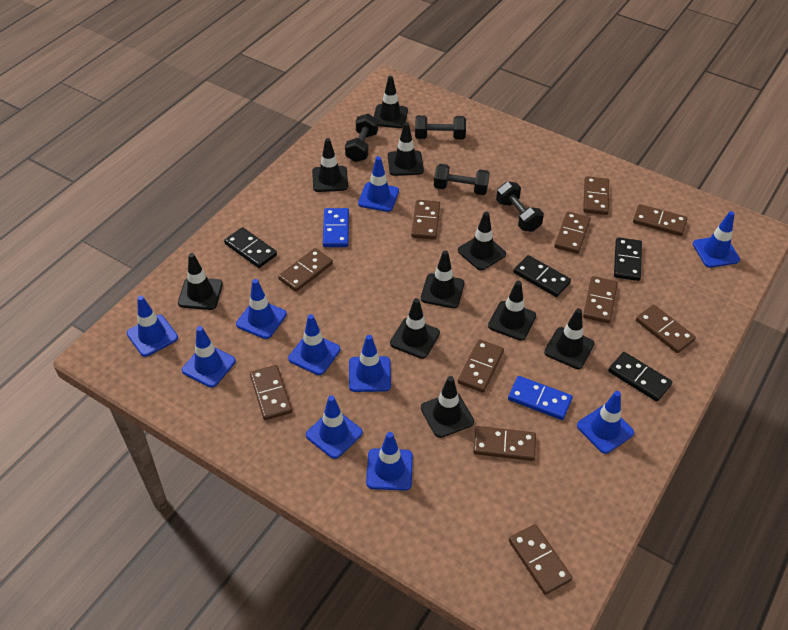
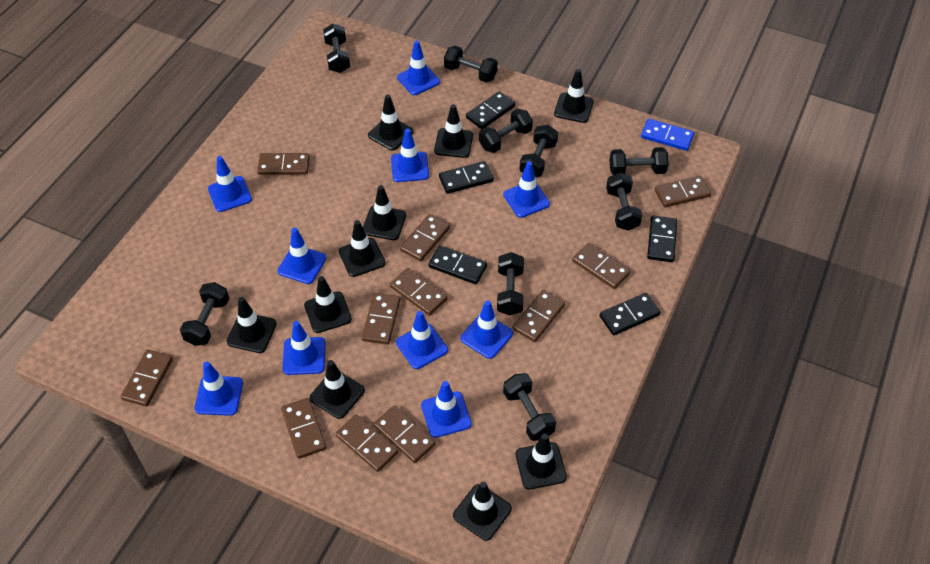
black domino: [224,227,277,268] [513,255,571,297] [608,352,672,402] [614,237,642,281] = 4 -> [428,245,487,284] [439,161,494,194] [466,91,515,129] [599,293,661,335] [647,215,677,262] = 5
black dumbbell: [345,114,378,162] [415,115,466,139] [434,164,490,195] [496,181,544,232] = 4 -> [180,282,229,346] [323,24,350,73] [444,46,498,83] [479,109,533,153] [497,252,524,316] [503,373,556,441] [519,125,558,177] [606,172,642,231] [609,147,669,175] = 9
blue domino: [323,208,349,247] [508,376,573,420] = 2 -> [641,119,694,151] = 1

